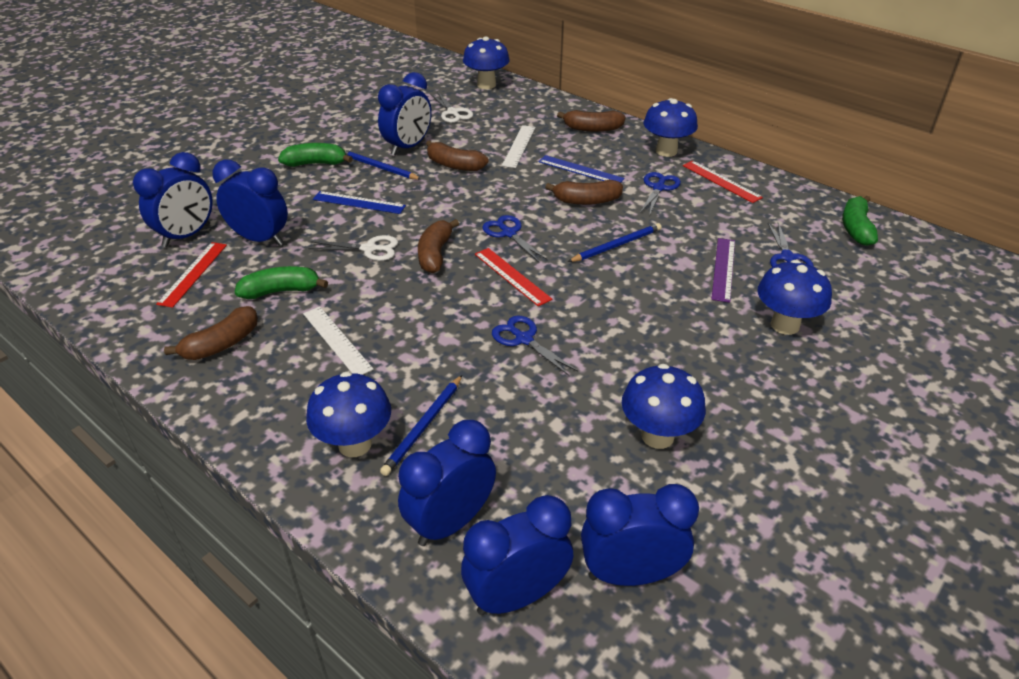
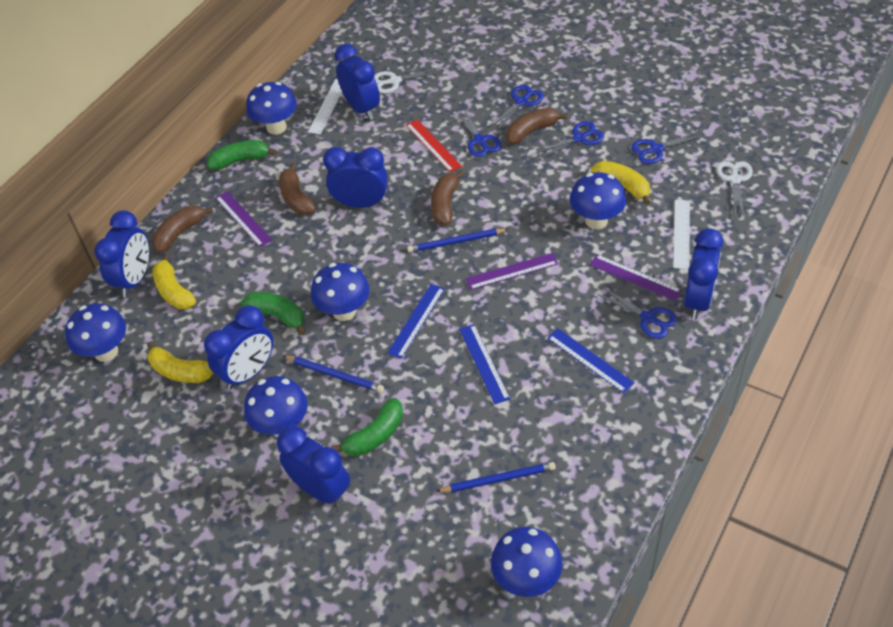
blue mushroom: [306,372,391,457] [463,36,510,89] [622,364,706,449] [643,98,698,157] [758,260,832,335] = 5 -> [65,303,126,362] [244,376,308,437] [246,82,297,134] [311,263,370,321] [491,527,563,597] [570,172,626,229] = 6
blue ruler: [313,191,406,214] [538,155,625,183] = 2 -> [387,284,445,359] [459,324,510,404] [547,329,634,393] = 3
blue scissors: [482,215,548,262] [492,316,578,376] [640,172,681,216] [768,222,814,267] = 4 -> [456,109,501,157] [491,85,544,131] [534,121,604,159] [597,288,677,339] [631,131,704,164] = 5
brown banana: [164,306,258,360] [418,219,459,273] [426,141,489,171] [545,180,623,205] [557,110,625,132] = 5 -> [152,205,213,253] [279,163,316,215] [431,170,464,225] [506,108,567,144] = 4
purple ruler: [711,238,735,303] = 1 -> [215,191,272,247] [465,253,558,290] [590,254,682,301] = 3
red ruler: [156,242,227,308] [475,248,552,306] [683,161,763,203] = 3 -> [406,119,462,173] = 1
yellow banana: none = 0 -> [147,341,213,383] [153,254,196,309] [591,161,650,205] = 3

